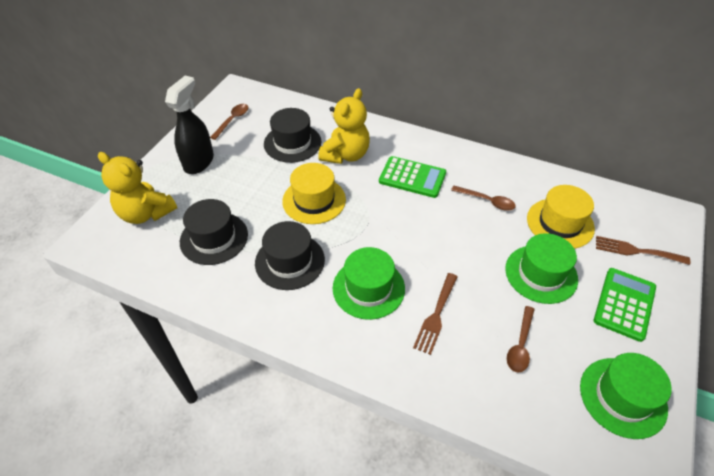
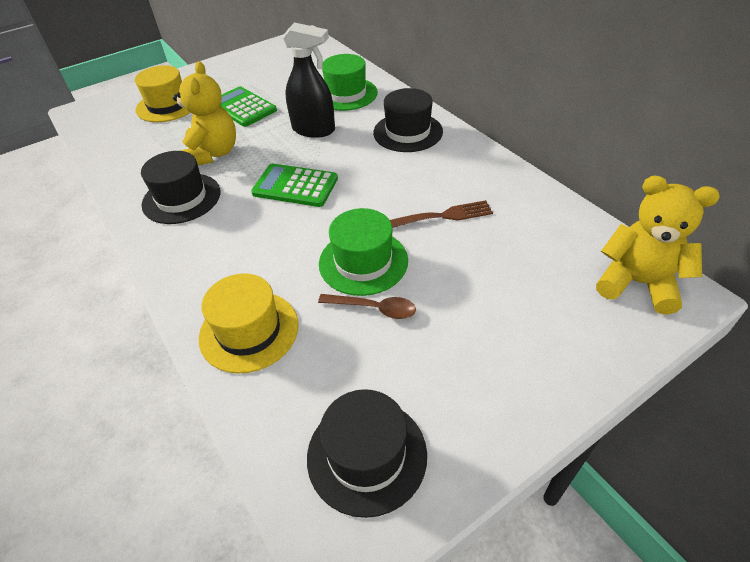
brown fork: [413,273,458,355] [596,236,691,265] = 2 -> [390,200,493,228] = 1
brown spoon: [210,104,248,140] [451,186,516,211] [507,306,535,373] = 3 -> [318,294,416,319] = 1
green hat: [333,247,405,320] [505,233,578,304] [580,353,671,439] = 3 -> [319,208,408,296] [322,54,378,111] = 2

